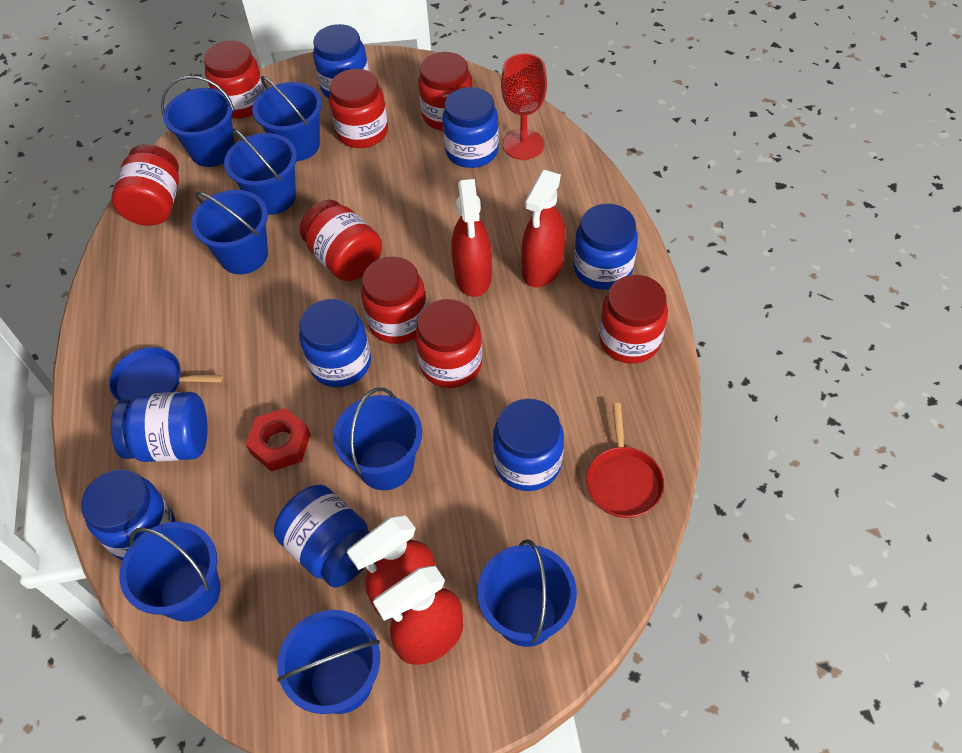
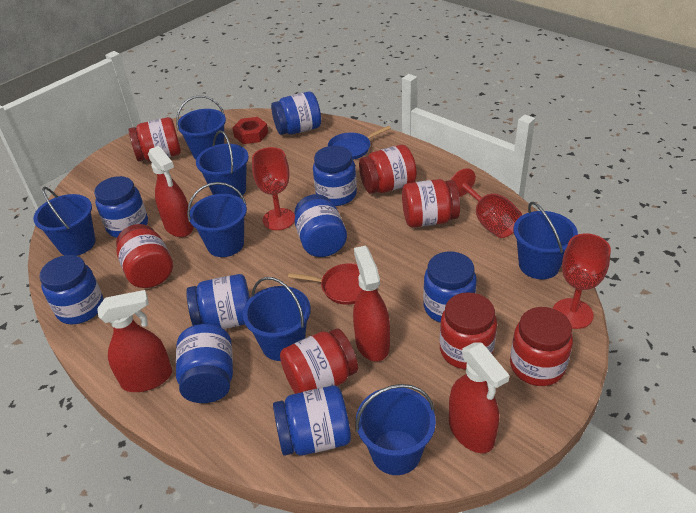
blue bucket: [119,522,221,622] [161,75,234,167] [191,190,268,274] [224,128,297,215] [252,76,322,161] [277,610,380,714] [333,388,422,490] [477,539,577,647] = 8 -> [33,187,96,256] [176,95,226,160] [187,182,247,257] [196,131,249,197] [243,277,311,361] [356,384,436,475] [514,202,578,279] = 7
blue jar: [81,470,175,560] [111,392,208,462] [274,485,370,588] [299,299,371,387] [313,24,369,98] [442,87,499,168] [493,399,564,491] [574,204,638,290] = 8 -> [39,255,104,324] [94,176,148,238] [176,324,233,403] [186,274,250,329] [271,92,321,135] [273,385,351,456] [294,194,347,257] [313,146,357,206] [423,252,477,323] = 9
red goblet: [501,53,547,160] = 1 -> [252,147,295,230] [450,168,522,238] [553,233,611,329] = 3
red jar: [111,144,179,226] [204,41,265,118] [300,200,382,281] [329,69,388,148] [361,256,427,344] [415,299,482,388] [418,52,473,131] [599,275,668,364] = 8 -> [116,224,173,288] [128,117,181,161] [280,329,358,394] [359,145,417,194] [402,179,460,227] [440,292,497,369] [510,307,573,386] = 7

